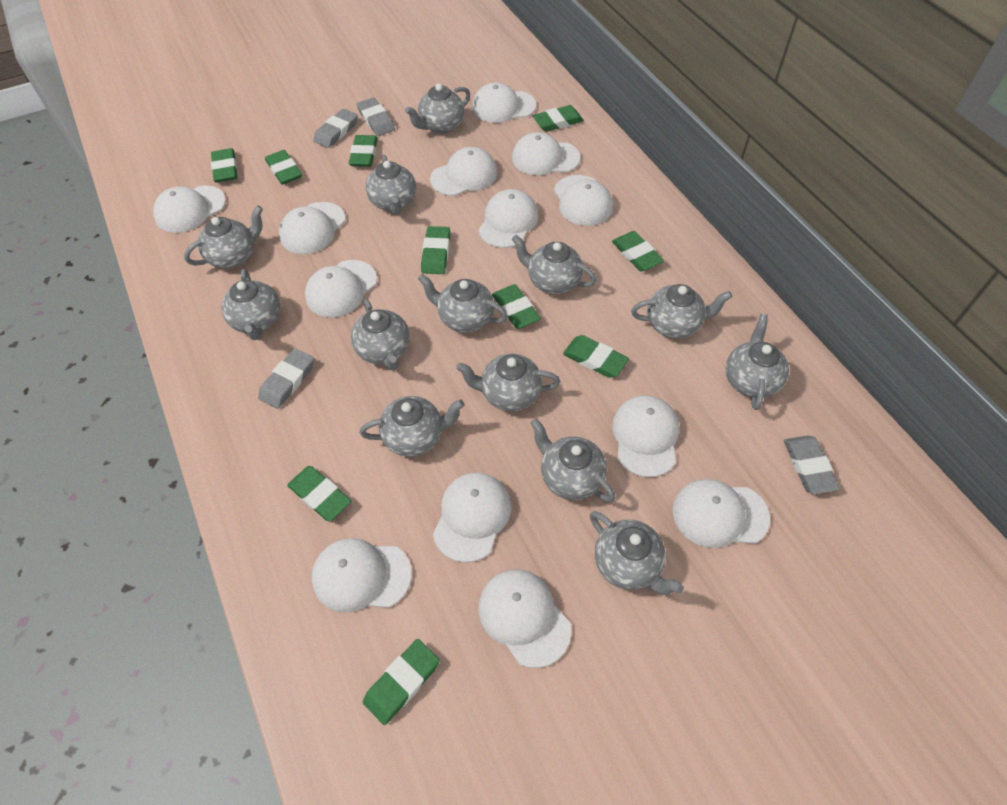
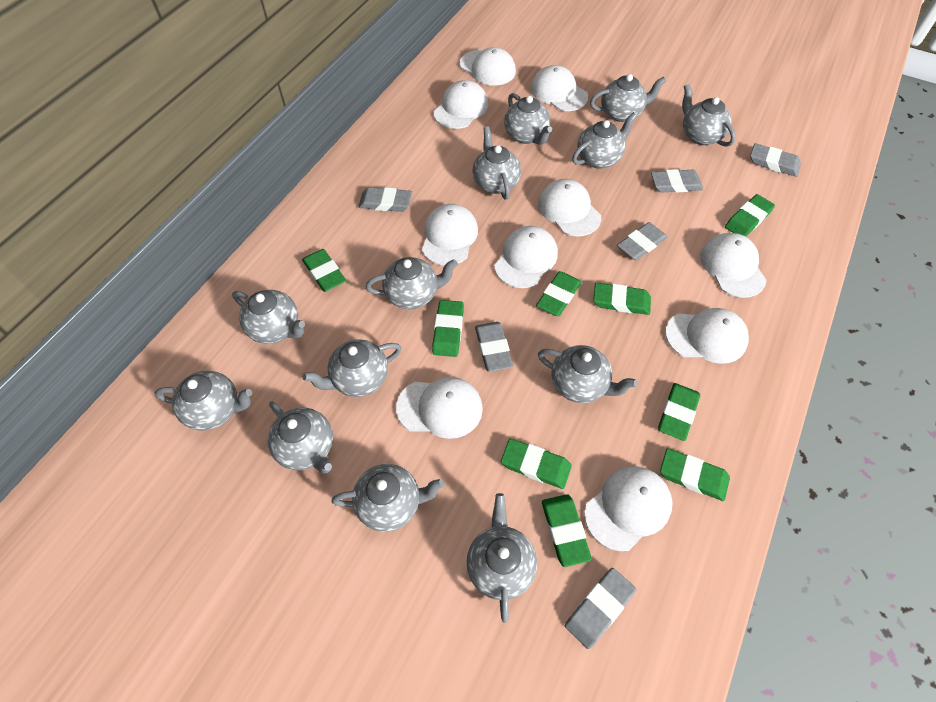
green eraser: [211,148,237,183] [265,150,302,185] [287,466,351,521] [349,135,378,167] [363,639,440,725] [421,226,450,274] [492,284,541,329] [533,105,584,132] [563,335,629,378] [612,231,664,272] = 10 -> [302,249,346,292] [432,300,464,357] [501,438,572,489] [536,271,582,316] [542,494,592,567] [593,283,651,315] [658,383,700,441] [660,448,730,501] [725,194,775,237] = 9
grey eraser: [258,348,314,409] [313,109,358,148] [357,97,395,136] [784,435,840,494] = 4 -> [358,187,412,212] [475,322,513,372] [565,568,636,649] [617,222,667,260] [651,169,703,193] [750,143,801,177] = 6
white cap: [153,185,226,233] [279,202,345,254] [305,260,377,317] [312,538,412,613] [430,147,497,196] [433,472,511,563] [472,82,536,123] [478,189,539,248] [479,570,571,668] [512,132,580,175] [554,175,613,226] [612,395,679,477] [673,479,770,548] = 13 -> [396,377,483,439] [422,204,478,266] [434,80,488,129] [460,47,516,86] [494,226,558,288] [531,65,588,111] [538,179,601,236] [584,466,673,551] [665,308,749,364] [700,233,767,298] = 10

